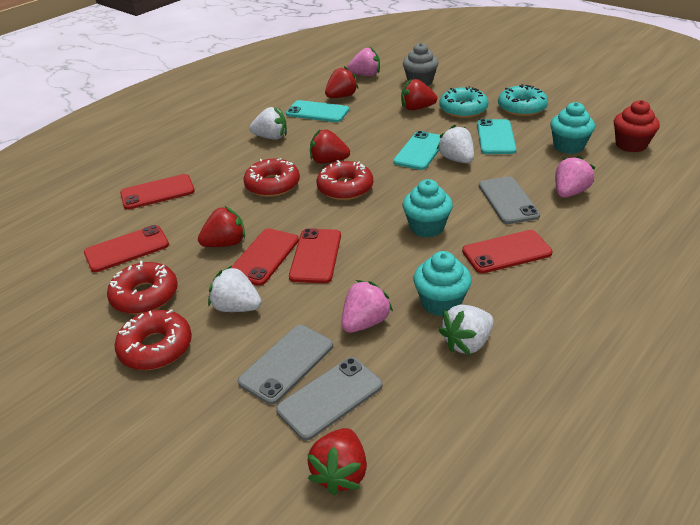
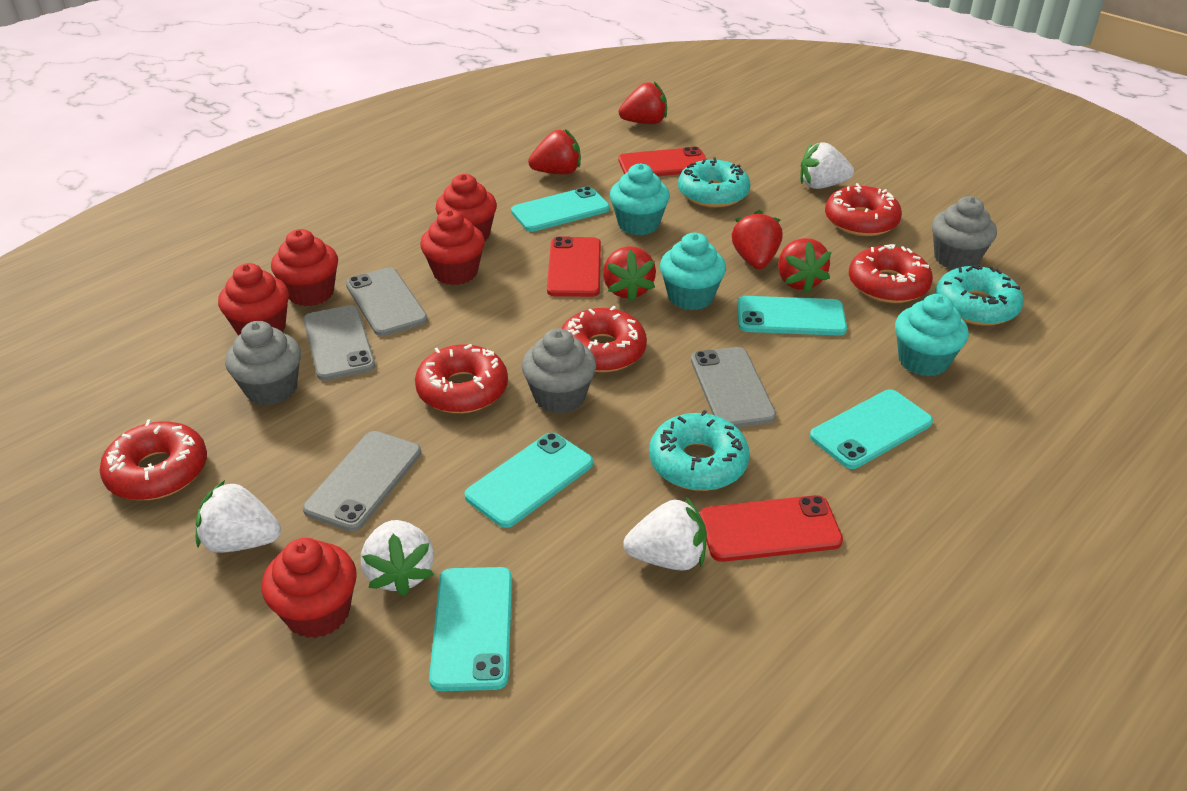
grey cupcake: [403,43,438,86] = 1 -> [225,321,301,405] [522,328,596,414] [932,196,997,270] = 3
grey phone: [238,325,333,405] [276,357,383,440] [479,176,540,224] = 3 -> [303,305,376,381] [303,431,421,532] [346,267,428,336] [691,347,776,427] = 4
pink strawberry: [341,280,393,333] [348,47,380,76] [555,155,596,198] = 3 -> none = 0
red cupcake: [614,100,660,152] = 1 -> [218,263,289,336] [262,538,356,638] [271,229,338,306] [420,209,485,285] [436,174,497,241] = 5
red donut: [107,261,178,314] [115,309,192,370] [244,158,300,197] [317,160,373,200] = 4 -> [100,420,207,500] [415,344,508,413] [561,306,647,372] [825,183,902,236] [849,244,933,303] = 5
red phone: [84,225,169,272] [120,174,195,210] [231,228,299,286] [289,228,341,283] [462,230,553,273] = 5 -> [547,236,601,297] [619,147,707,176] [700,495,843,562] = 3
turquoise donut: [440,86,489,118] [498,84,548,116] = 2 -> [649,410,750,491] [678,157,750,207] [936,264,1024,326] = 3
turquoise phone: [286,100,349,122] [393,131,441,170] [477,119,516,154] = 3 -> [429,567,512,691] [464,432,593,528] [511,186,610,232] [737,296,847,336] [810,389,933,469] = 5

